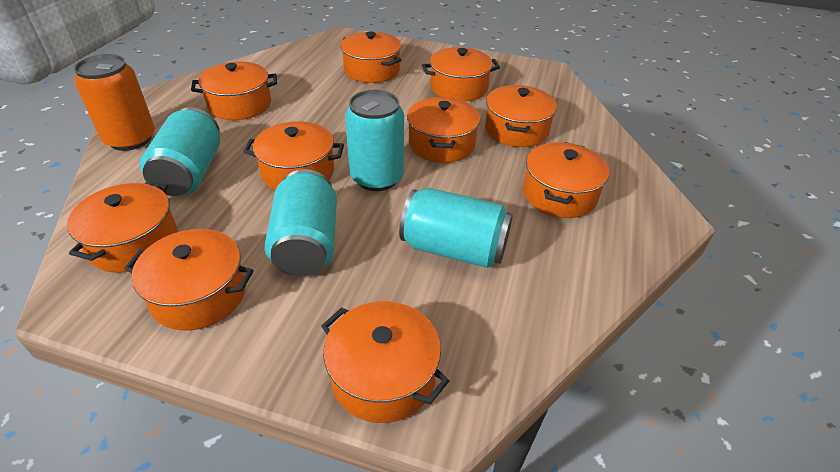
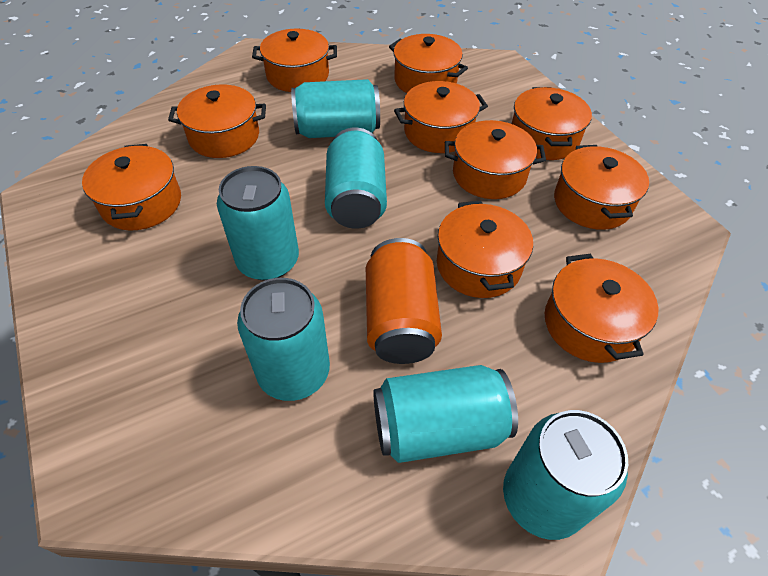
turquoise can: [140,107,220,196] [265,169,337,276] [345,90,404,191] [399,188,513,268] = 4 -> [217,166,299,281] [237,278,330,401] [291,79,380,138] [325,128,387,229] [373,365,518,463] [503,410,628,540] = 6

